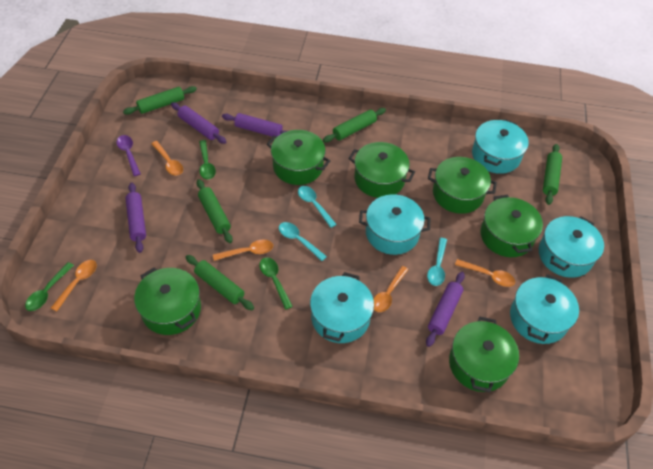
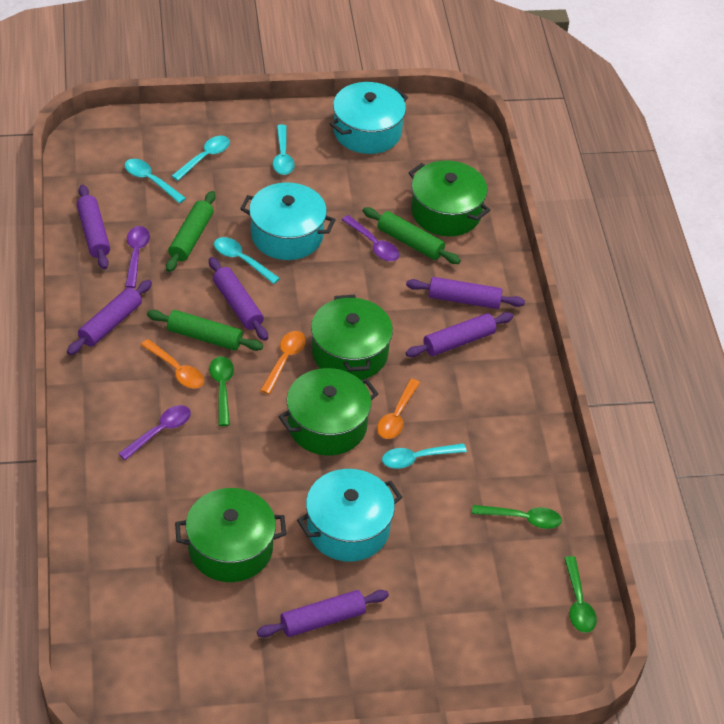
green pot: [134,267,201,335] [267,130,330,185] [348,142,415,198] [428,157,497,214] [449,317,519,392] [481,195,543,257] = 6 -> [175,488,286,582] [278,368,378,455] [311,295,393,380] [409,160,490,236] = 4
green rolling pin: [123,86,197,115] [186,255,254,310] [197,179,233,243] [323,108,386,143] [543,144,562,205] = 5 -> [147,310,263,351] [166,191,216,272] [363,207,461,264] = 3
orange spoon: [51,260,97,312] [151,141,183,176] [213,240,273,261] [373,266,409,312] [455,259,515,287] = 5 -> [141,339,204,389] [260,331,306,394] [377,379,420,439] = 3
purple rolling pin: [125,183,146,253] [171,102,226,144] [222,113,287,137] [426,272,465,347] = 4 -> [67,280,152,355] [77,185,110,270] [209,257,268,341] [257,590,389,638] [406,277,525,309] [406,312,513,357] = 6
purple spoon: [117,135,141,176] = 1 -> [118,405,191,460] [125,226,150,288] [342,215,400,261] = 3
turquoise pot: [310,272,374,343] [359,194,430,255] [472,119,529,174] [510,274,579,344] [539,216,604,278] = 5 -> [240,182,336,260] [297,469,402,562] [330,82,408,154] = 3
turquoise spoon: [279,222,327,261] [298,186,337,228] [427,238,447,286] = 3 -> [125,159,186,203] [172,136,230,181] [214,237,280,284] [273,125,295,175] [382,443,467,469] = 5

